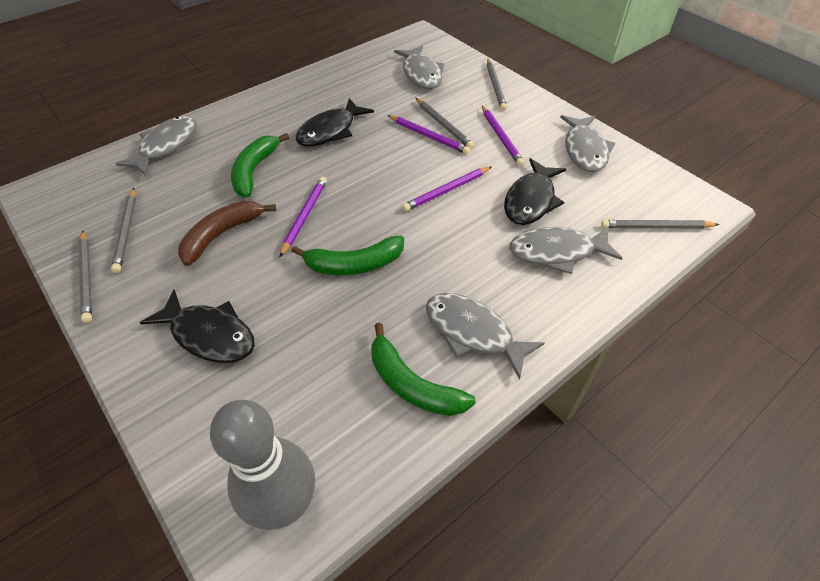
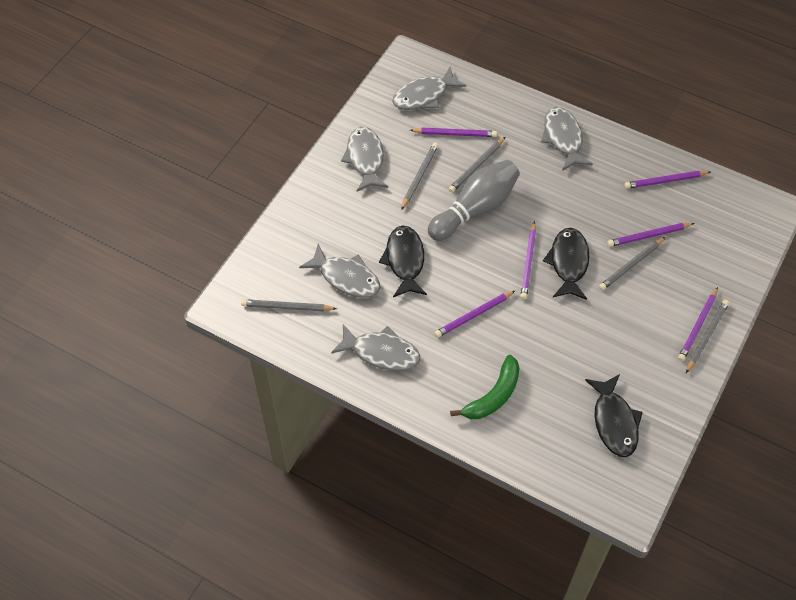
brown banana: [178,201,276,266] = 1 -> none = 0
green banana: [231,133,289,197] [291,236,404,275] [372,323,476,416] = 3 -> [450,355,520,419] = 1
purple pencil: [280,177,327,257] [387,115,470,154] [402,167,491,211] [482,106,524,166] = 4 -> [410,128,497,137] [434,290,516,338] [520,221,536,300] [607,223,694,247] [625,171,710,189] [678,287,718,361] = 6

